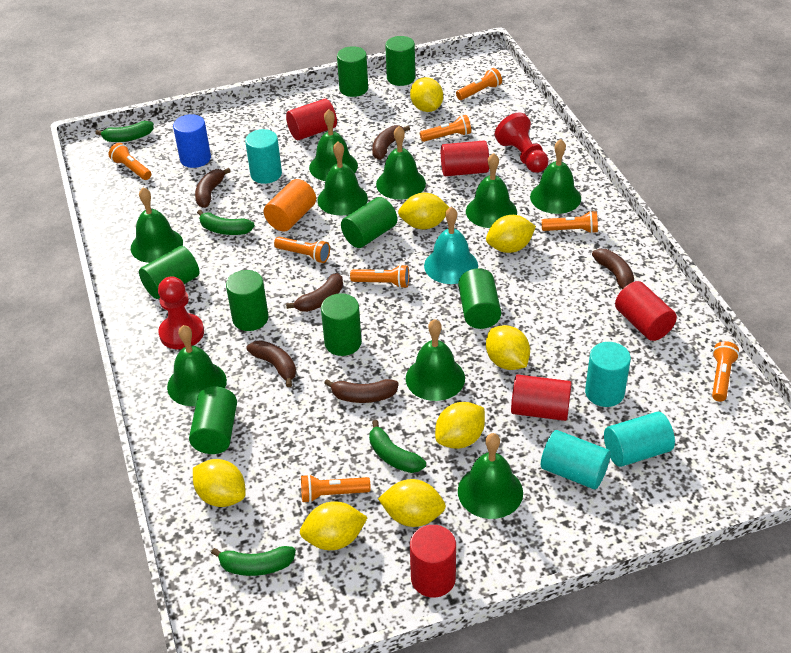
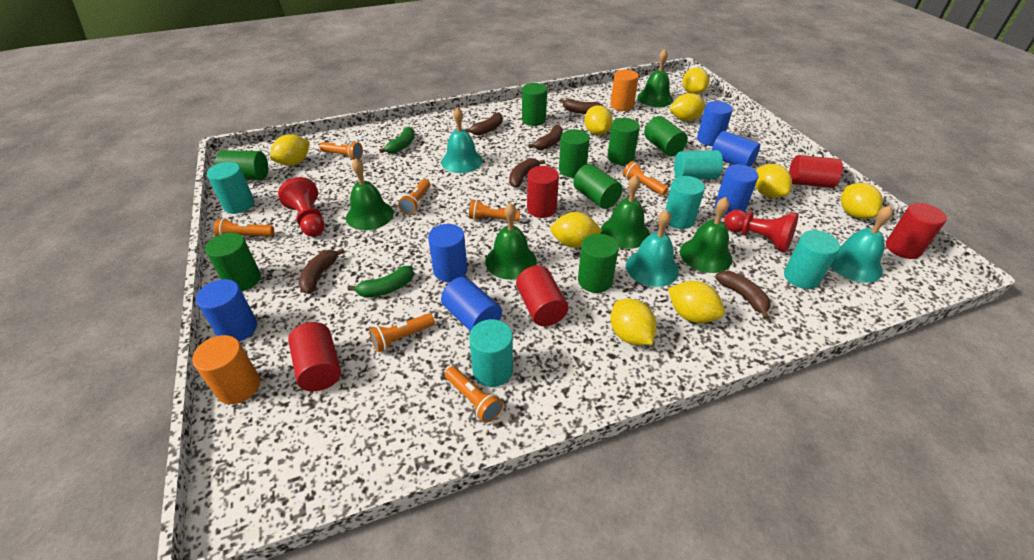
blue cylinder: [173,114,211,168] = 1 -> [196,279,257,342] [428,224,467,282] [441,277,502,332] [697,101,733,146] [712,131,760,167] [715,164,758,215] = 6
green banana: [95,121,154,142] [197,210,255,235] [211,546,296,576] [369,420,426,473] = 4 -> [347,266,414,298] [379,127,415,154] = 2
green bell: [131,187,183,263] [167,325,227,406] [309,109,358,181] [317,142,368,215] [376,126,426,200] [406,319,465,401] [458,433,523,519] [466,153,517,228] [530,139,581,214] = 9 -> [346,158,394,230] [485,203,537,280] [601,175,650,249] [637,49,673,107] [680,197,732,273] = 5
orange cylinder: [264,179,316,232] = 1 -> [192,335,260,404] [610,69,639,111] = 2
orange flashlight: [109,143,151,180] [274,237,330,263] [301,474,371,503] [350,264,409,288] [420,115,471,142] [456,68,502,100] [541,211,598,234] [712,341,739,402] = 8 -> [214,218,274,236] [320,141,363,160] [369,313,435,352] [398,179,430,215] [445,366,503,423] [469,199,520,222] [623,161,668,196] = 7
turquoise bell: [424,207,478,284] = 1 -> [441,107,483,173] [626,210,679,287] [830,206,893,282] = 3
turquoise cylinder: [245,129,282,184] [541,430,611,489] [585,342,631,407] [604,412,675,467] = 4 -> [207,162,254,214] [469,319,513,387] [665,176,705,229] [674,150,723,180] [784,230,840,289] = 5
yellow lemon: [193,459,246,507] [300,501,368,550] [378,479,446,527] [398,193,450,229] [410,77,443,112] [435,402,485,449] [486,215,536,253] [486,325,530,370] = 8 -> [270,134,310,166] [550,212,602,248] [584,105,613,135] [610,299,657,345] [668,281,725,323] [670,93,706,121] [683,68,709,95] [755,164,792,198] [841,183,883,219] = 9

